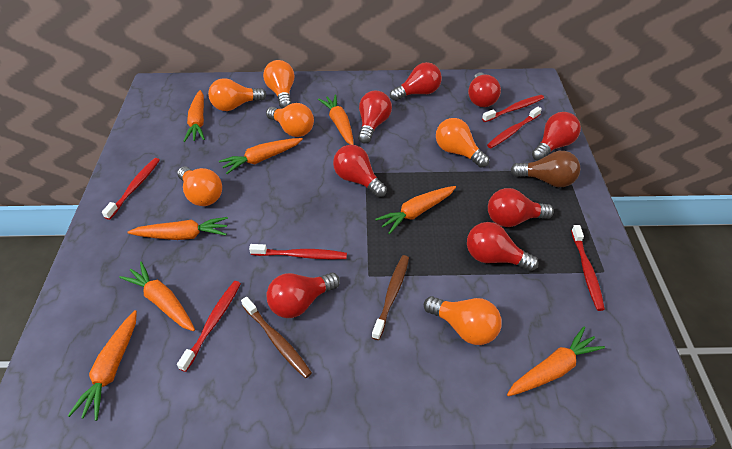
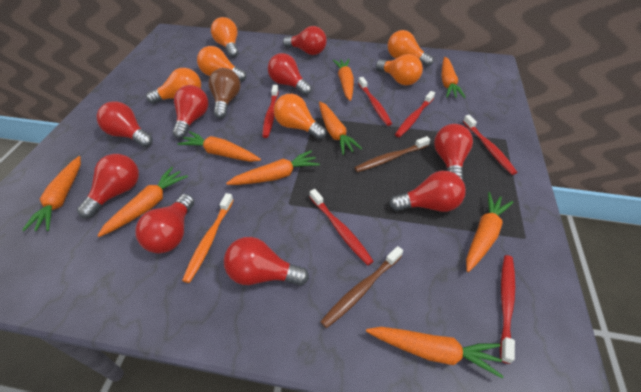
orange carrot: [68,310,137,421] [119,262,195,331] [128,217,228,240] [184,90,205,142] [219,138,303,174] [318,95,354,145] [375,186,456,234] [507,327,605,396] = 8 -> [22,156,81,231] [97,167,188,237] [178,131,261,162] [226,150,320,185] [319,102,363,155] [333,59,354,101] [366,327,504,378] [441,57,466,98] [466,192,513,272] = 9
orange toothbrush: none = 0 -> [182,193,233,283] = 1
red light bulb: [266,273,340,318] [333,145,387,197] [358,91,392,143] [390,62,442,101] [467,222,539,271] [468,72,501,107] [488,188,554,227] [532,112,581,161] = 8 -> [77,154,139,218] [96,101,153,147] [135,194,194,253] [172,85,208,139] [224,237,309,286] [268,53,312,95] [283,26,327,55] [390,171,466,212] [434,124,473,181] = 9

